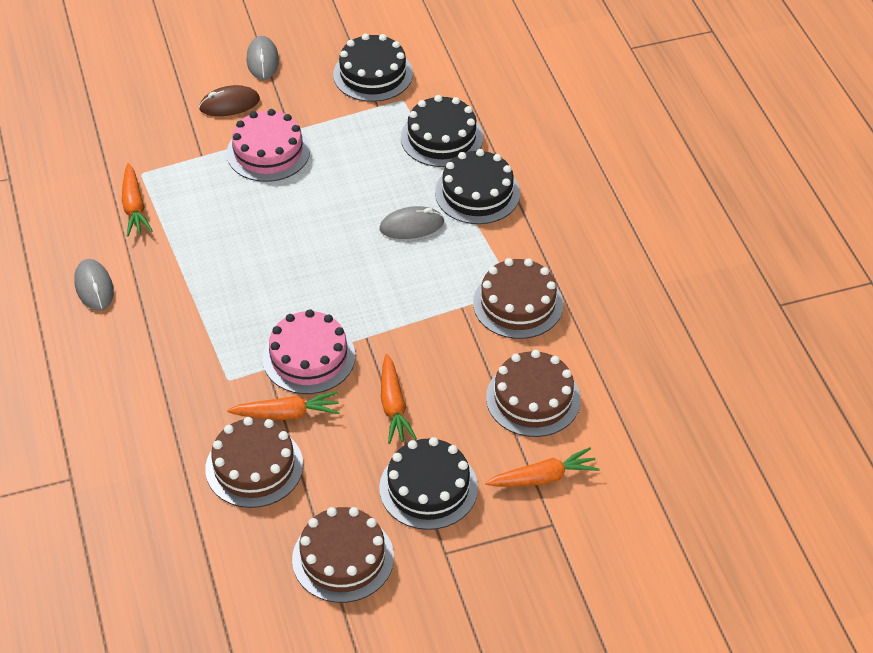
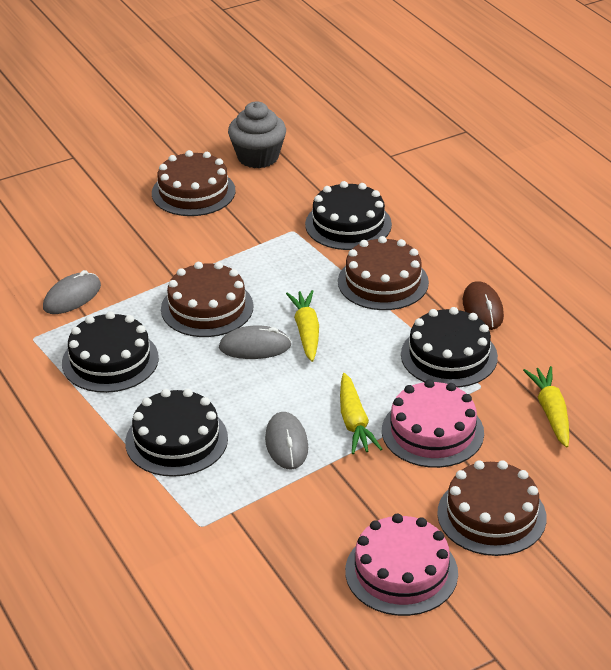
grey cupcake: none = 0 -> [228,101,286,168] = 1
orange carrot: [122,163,153,237] [227,391,340,420] [381,354,417,444] [485,447,600,486] = 4 -> none = 0
yellow carrot: none = 0 -> [286,290,319,362] [340,373,382,454] [523,366,569,448] = 3

